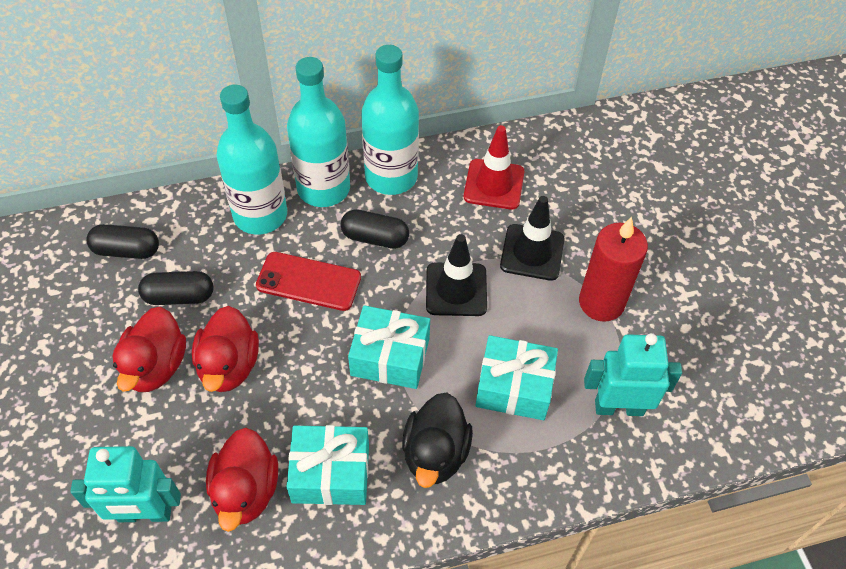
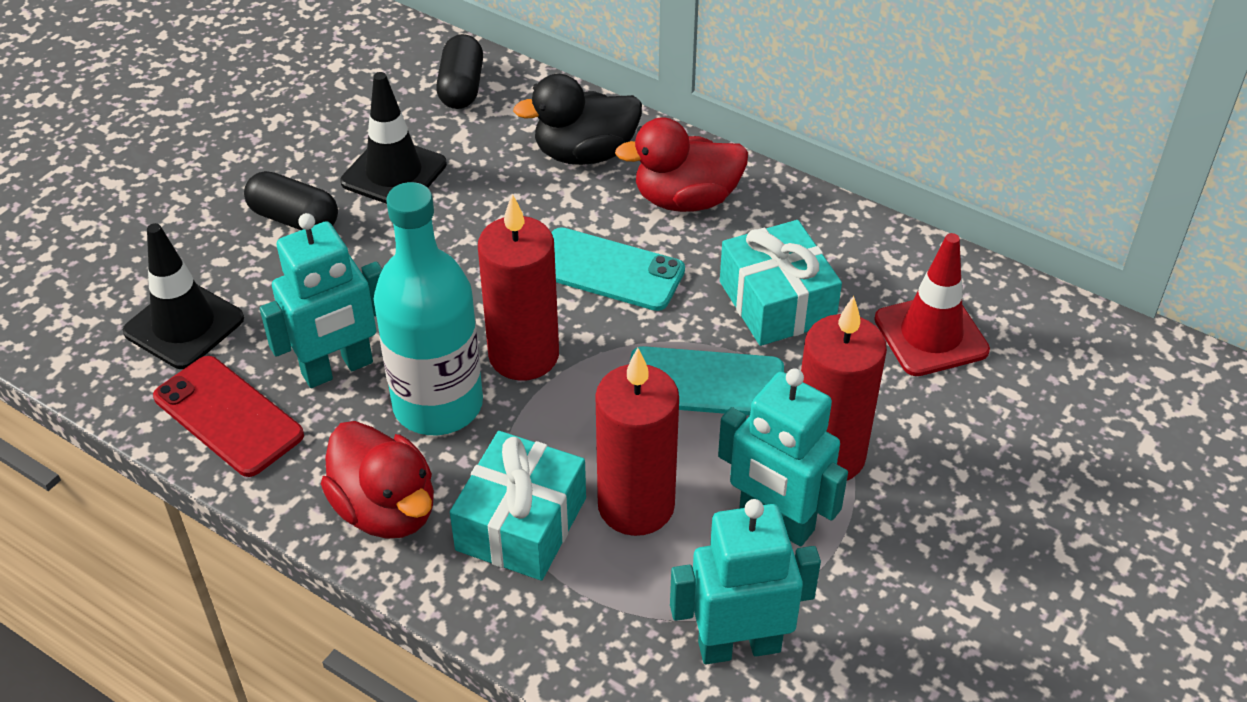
black capsule: [86,224,159,259] [138,271,213,305] [340,209,409,249] = 3 -> [244,171,338,230] [436,34,483,109] = 2
red candle: [579,217,648,322] = 1 -> [478,194,559,380] [595,348,679,536] [801,296,887,481] = 3
red duck: [112,307,186,392] [192,306,259,392] [206,428,278,532] = 3 -> [321,421,434,539] [615,118,748,212] = 2
turquoise bottle: [217,85,287,235] [287,57,350,207] [361,45,419,195] = 3 -> [374,182,483,435] = 1
turquoise gift: [287,425,369,505] [348,305,430,389] [475,335,558,420] = 3 -> [450,431,586,581] [720,220,842,346] = 2
turquoise phone: none = 0 -> [551,227,685,311] [630,346,784,416] = 2
turquoise robot: [70,446,181,522] [584,333,682,416] = 2 -> [260,213,383,388] [670,499,821,664] [718,368,848,546] = 3

